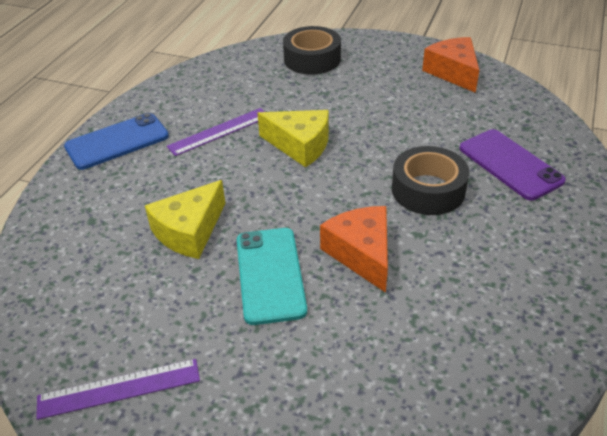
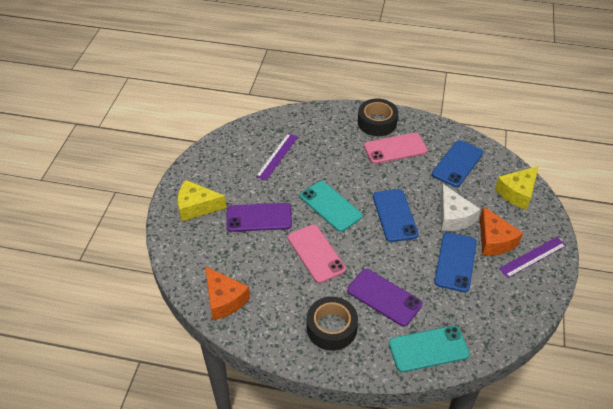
blue phone: [64,113,169,170] = 1 -> [373,189,418,242] [432,140,483,187] [434,232,477,292] = 3
pink phone: none = 0 -> [288,224,346,283] [364,133,427,164] = 2
purple phone: [460,129,566,201] = 1 -> [226,203,292,232] [347,269,422,326] = 2
turquoise phone: [237,228,307,325] = 1 -> [300,181,363,232] [389,326,470,372] = 2
white cheese: none = 0 -> [440,184,481,232] = 1

